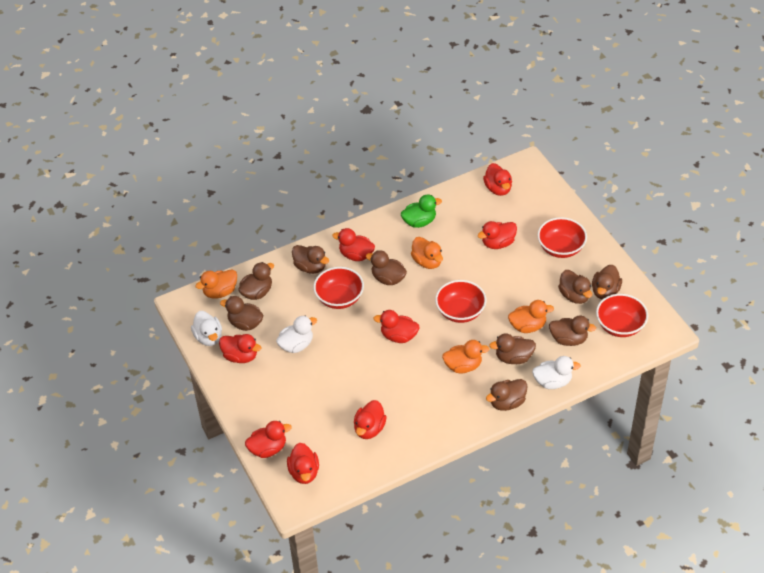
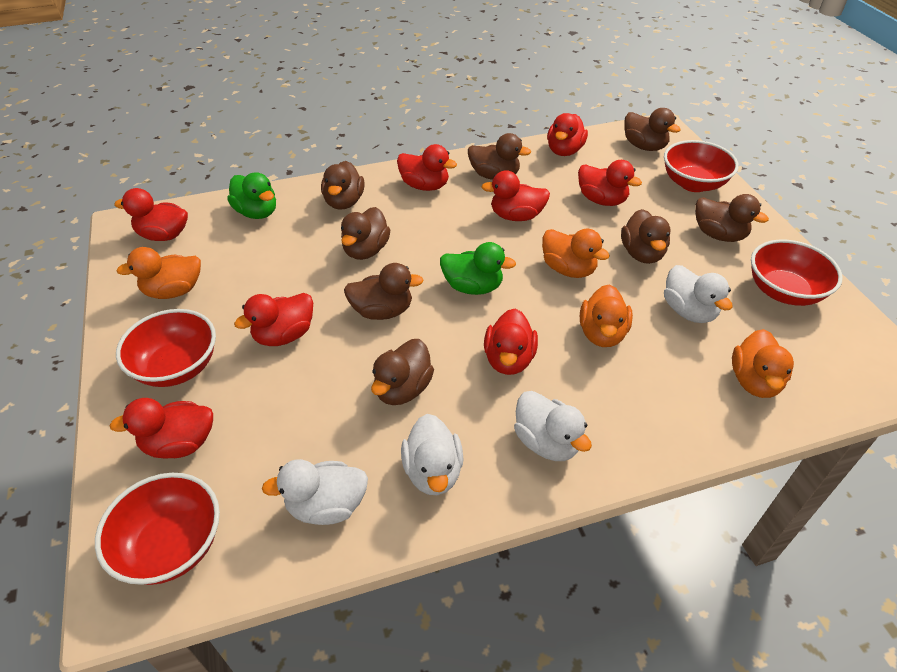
brown duck: [220,296,263,331] [238,262,274,300] [292,245,329,274] [366,250,407,285] [486,379,527,411] [489,333,536,364] [549,316,596,346] [558,270,592,304] [592,265,622,300] = 9 -> [321,161,365,210] [341,207,390,260] [344,263,424,320] [371,339,434,405] [468,133,531,180] [621,209,671,264] [624,108,681,151] [695,194,769,242] = 8
green duck: [401,195,442,228] = 1 -> [227,172,276,219] [440,242,516,295] = 2
white duck: [191,311,222,346] [276,316,317,353] [532,356,581,389] = 3 -> [262,459,368,525] [401,414,463,495] [514,391,592,461] [664,265,733,323] = 4

